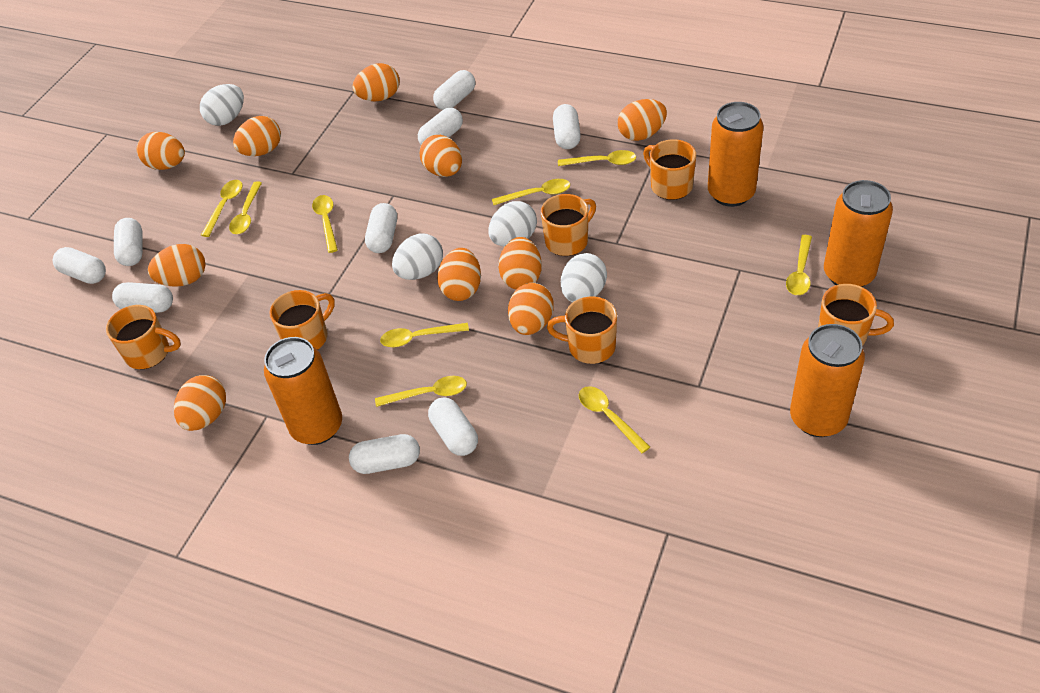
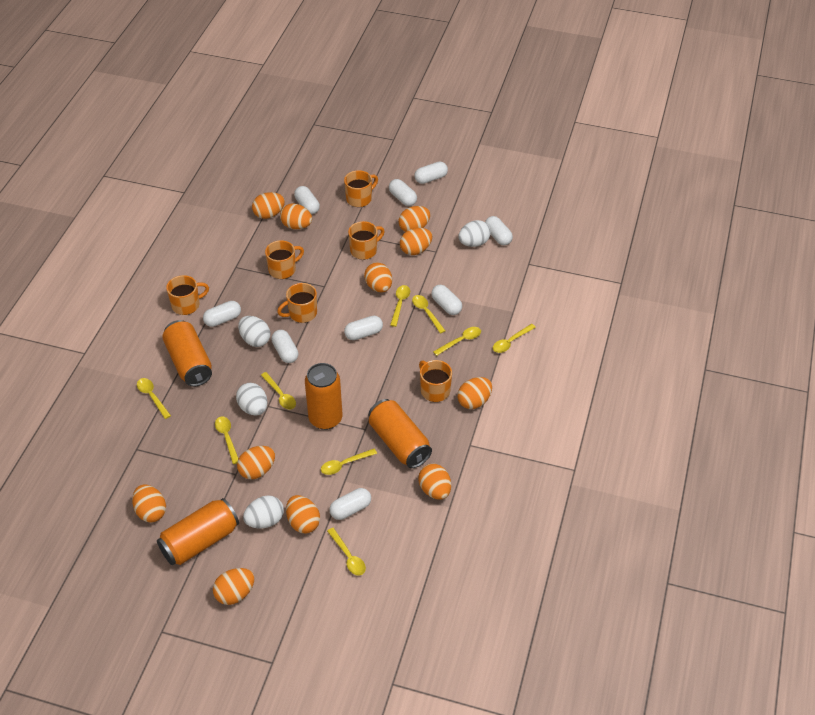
orange egg: [137,132,185,170] [148,244,206,287] [174,375,226,431] [233,116,281,156] [353,63,399,101] [420,135,462,177] [437,248,481,301] [498,237,542,290] [508,283,554,335] [618,99,667,141] = 10 -> [132,484,166,522] [213,568,254,605] [237,446,275,479] [252,192,285,219] [280,204,312,229] [286,495,320,534] [364,262,392,292] [398,206,430,232] [400,228,432,255] [418,464,451,500] [457,377,492,409] = 11

